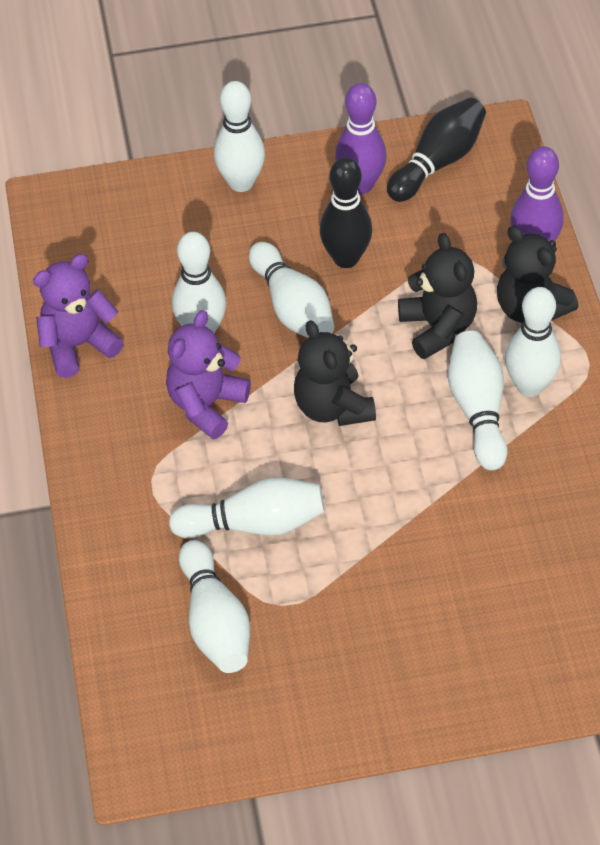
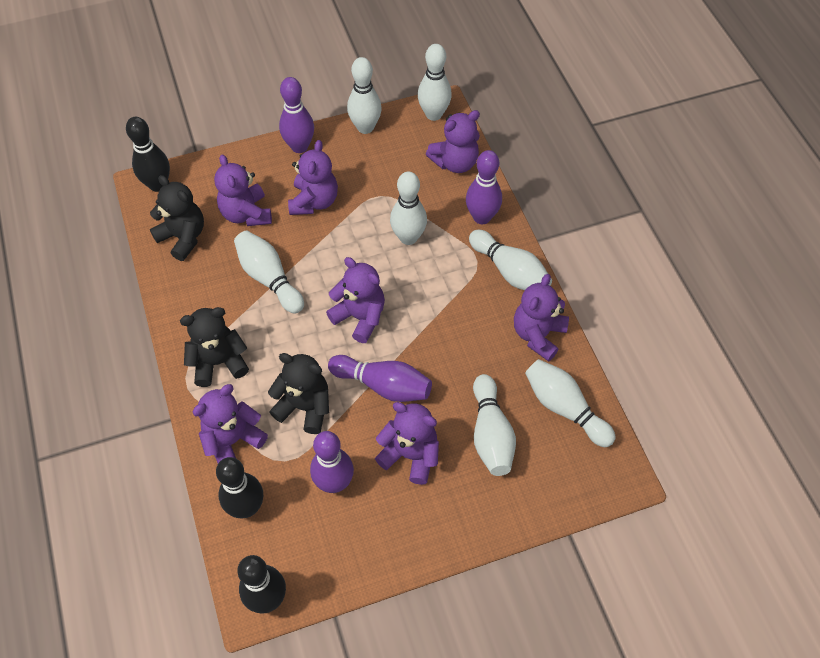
black bowling pin: [319,157,373,268] [387,98,486,202] = 2 -> [126,117,170,192] [216,457,263,518] [237,555,286,614] = 3
purple bowling pin: [335,83,387,194] [510,147,564,241] = 2 -> [279,77,314,153] [310,431,354,493] [328,355,432,402] [466,150,502,224] = 4
purple teddy bear: [33,254,124,378] [166,310,251,439] = 2 -> [192,384,268,463] [214,154,272,226] [288,140,338,215] [326,257,385,343] [375,402,439,485] [426,110,480,173] [514,274,569,362] = 7

